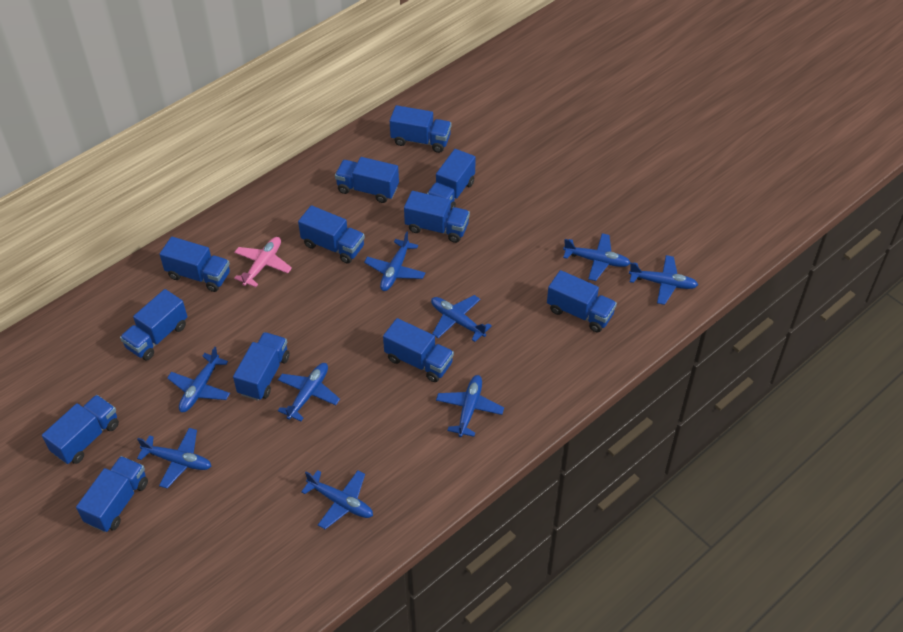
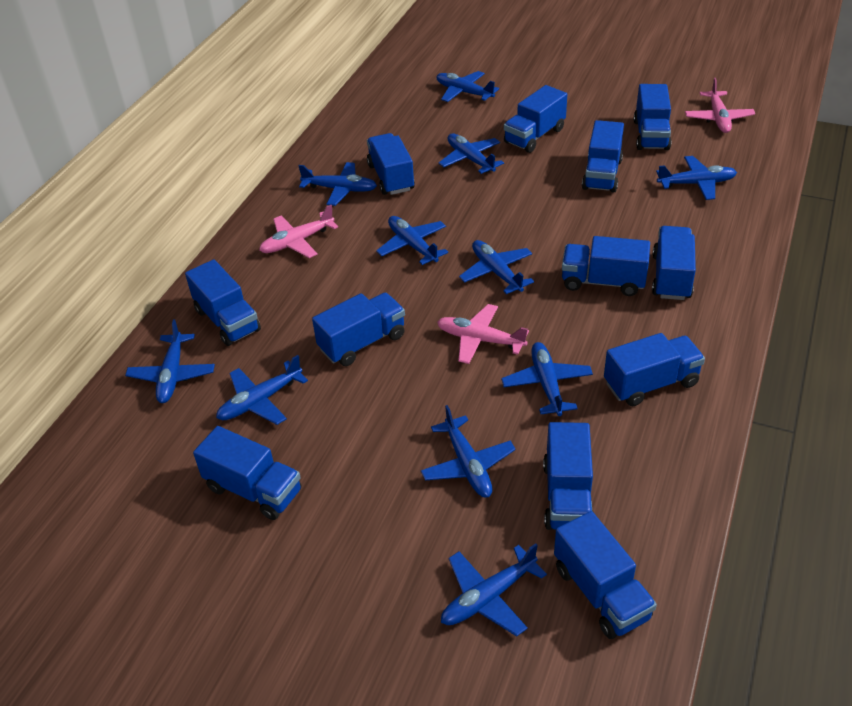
blue plane: [137,428,211,488] [167,347,230,412] [278,363,340,421] [301,470,373,529] [364,232,425,291] [431,295,492,342] [436,375,504,437] [563,233,630,281] [629,255,698,305] = 9 -> [125,319,215,403] [216,355,308,425] [298,162,377,206] [376,216,448,265] [421,405,516,498] [436,71,499,102] [439,133,504,174] [441,544,547,636] [459,240,534,294] [501,342,593,416] [656,156,737,200] = 11
pink plane: [234,237,292,287] = 1 -> [259,205,338,258] [437,304,529,364] [685,78,755,133] = 3

